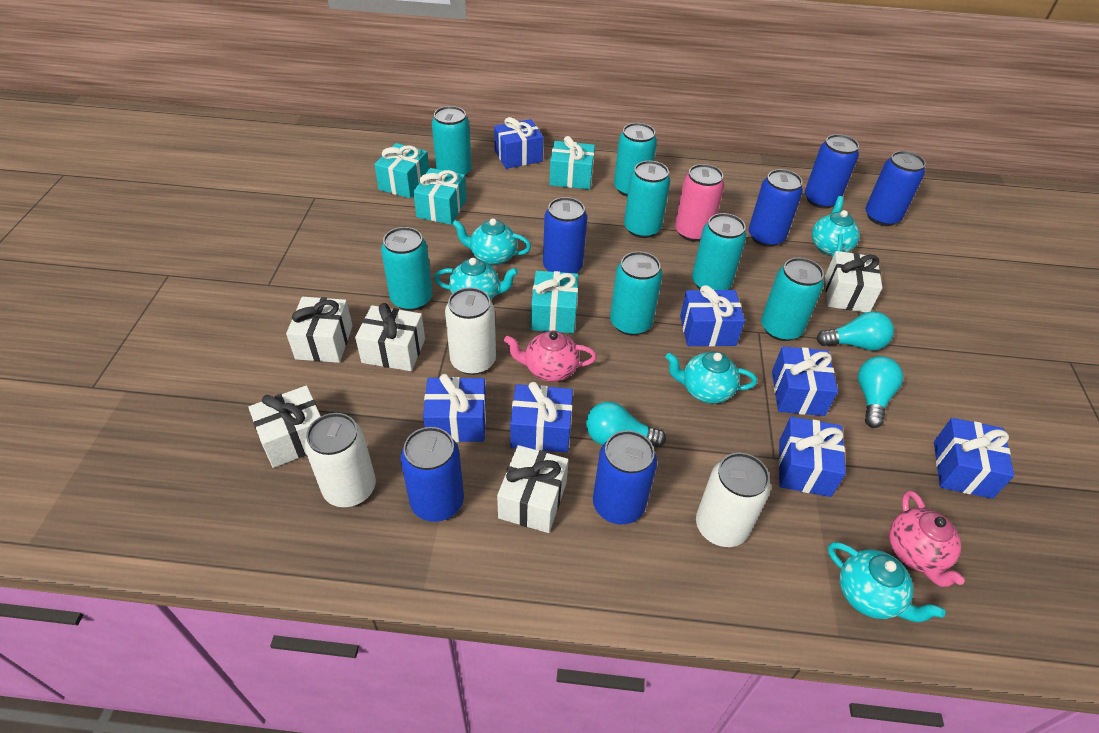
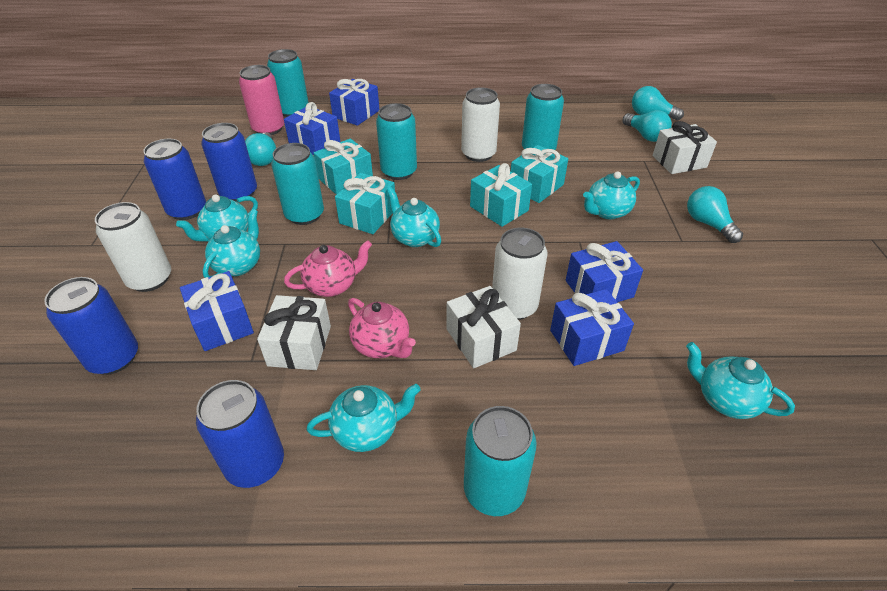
blue can: [400,427,464,522] [543,197,587,273] [593,430,657,524] [749,169,803,247] [805,134,859,209] [865,151,926,226] = 6 -> [44,277,138,375] [143,139,206,220] [196,380,284,488] [201,123,257,202] = 4
blue gift: [423,374,486,442] [494,117,543,169] [510,382,573,453] [680,285,745,346] [772,347,838,416] [779,416,846,497] [934,418,1014,499] = 7 -> [180,271,254,351] [284,102,341,155] [329,79,379,126] [550,289,634,366] [566,241,643,302] = 5
turquoise can: [381,227,433,311] [432,106,472,177] [610,251,662,336] [614,123,657,196] [624,161,670,238] [692,213,747,290] [761,257,824,341] = 7 -> [267,49,309,117] [271,143,324,225] [376,103,417,180] [464,406,537,516] [522,84,564,150] = 5
turquoise light bulb: [586,402,666,447] [816,311,894,351] [858,356,903,428] = 3 -> [245,132,276,166] [622,110,672,142] [632,86,684,120] [687,186,743,243] = 4
turquoise teapot: [434,258,518,300] [452,218,531,265] [665,352,757,404] [812,196,860,258] [828,542,945,622] = 5 -> [176,194,258,242] [203,209,260,278] [307,384,421,452] [387,187,441,247] [583,171,640,219] [686,342,795,419] = 6
white gift: [248,385,321,468] [286,297,353,363] [355,303,425,371] [497,445,569,533] [825,251,882,312] = 5 -> [257,295,331,370] [446,286,521,368] [653,121,717,174] = 3

